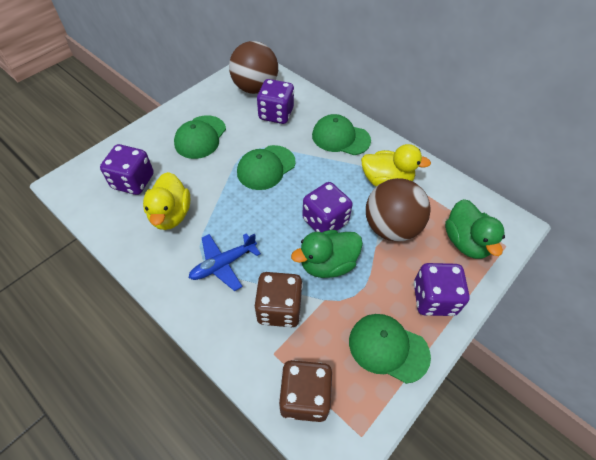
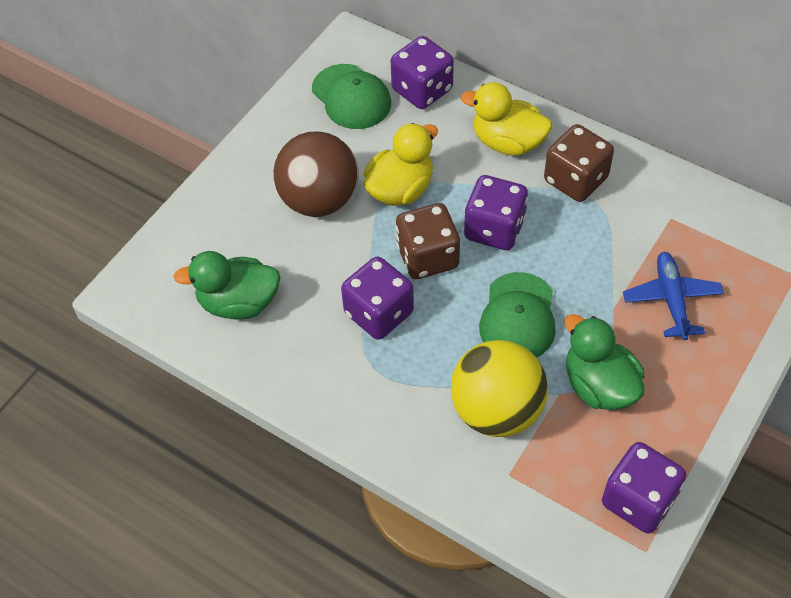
brown ball: [229,41,278,94] [366,178,431,242] = 2 -> [274,131,359,217] = 1
green cap: [174,115,226,159] [237,145,296,190] [312,114,371,155] [349,314,431,384] = 4 -> [312,64,391,129] [479,272,556,358] = 2
yellow ball: none = 0 -> [451,340,548,437] = 1

